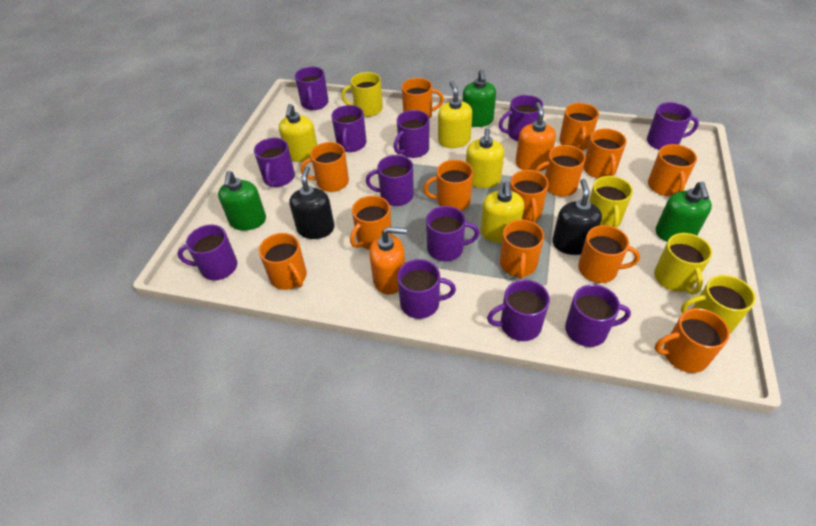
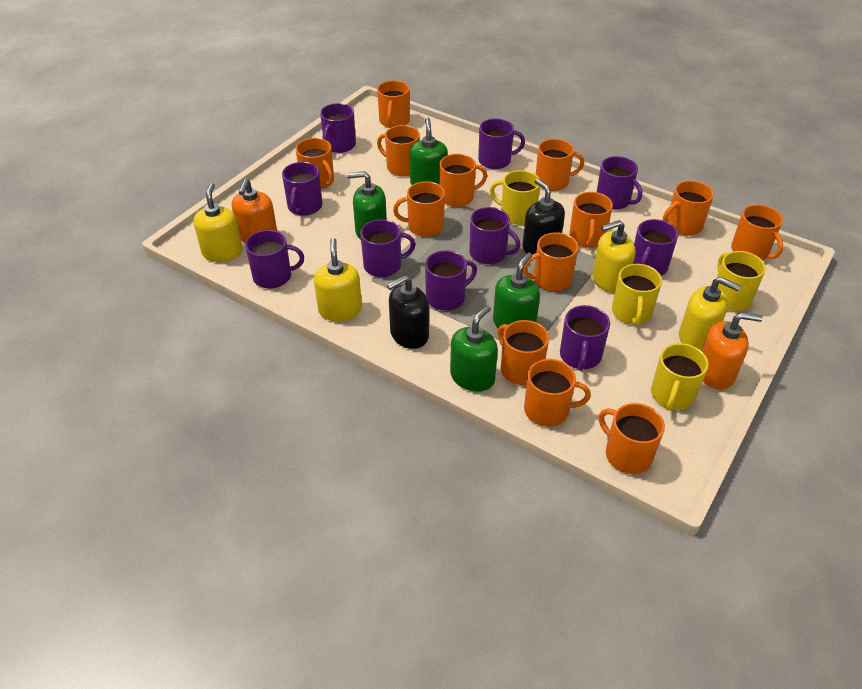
green soap dispenser: [218,171,266,231] [462,69,496,127] [656,182,712,242] = 3 -> [347,171,387,240] [410,117,448,185] [450,305,498,392] [493,253,540,332] = 4
purple mug: [177,225,237,280] [254,138,295,187] [295,66,329,110] [331,105,366,152] [366,155,414,206] [394,110,429,158] [397,259,456,319] [426,206,479,261] [487,280,550,341] [499,95,543,141] [565,284,631,347] [647,102,699,150] = 12 -> [245,230,304,288] [282,162,322,216] [320,103,356,153] [360,219,416,277] [425,250,477,310] [469,207,520,264] [478,119,525,169] [560,305,610,371] [597,156,642,210] [633,219,678,275] = 10

